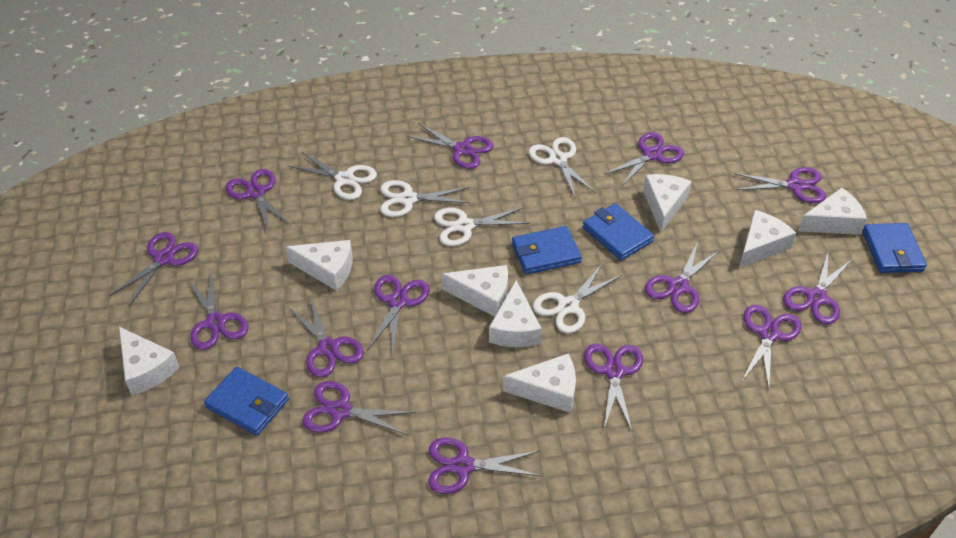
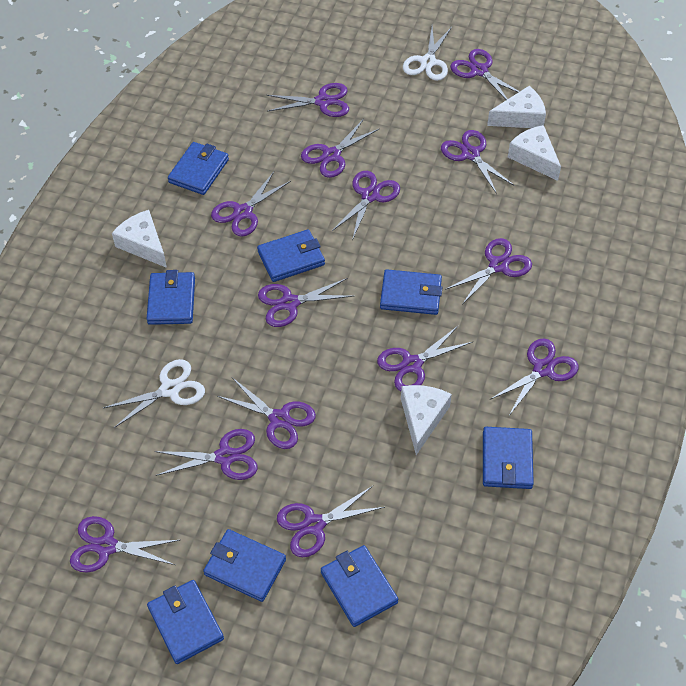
blue wallet: [204,367,289,436] [512,226,582,275] [583,203,654,261] [862,223,927,273] = 4 -> [146,270,195,325] [147,580,224,664] [168,142,229,195] [203,529,286,602] [257,229,325,282] [321,545,398,627] [380,269,442,315] [483,427,534,489] = 8
white cheese: [119,327,180,395] [286,240,353,291] [442,265,508,317] [489,280,542,347] [503,354,576,413] [643,174,692,232] [739,210,796,268] [798,188,867,235] = 8 -> [112,210,167,268] [401,385,452,455] [487,86,546,128] [508,125,561,181] = 4
white scissors: [288,152,377,200] [380,180,471,217] [434,207,529,246] [529,137,596,199] [533,263,622,333] = 5 -> [103,359,205,428] [403,27,452,81] = 2

